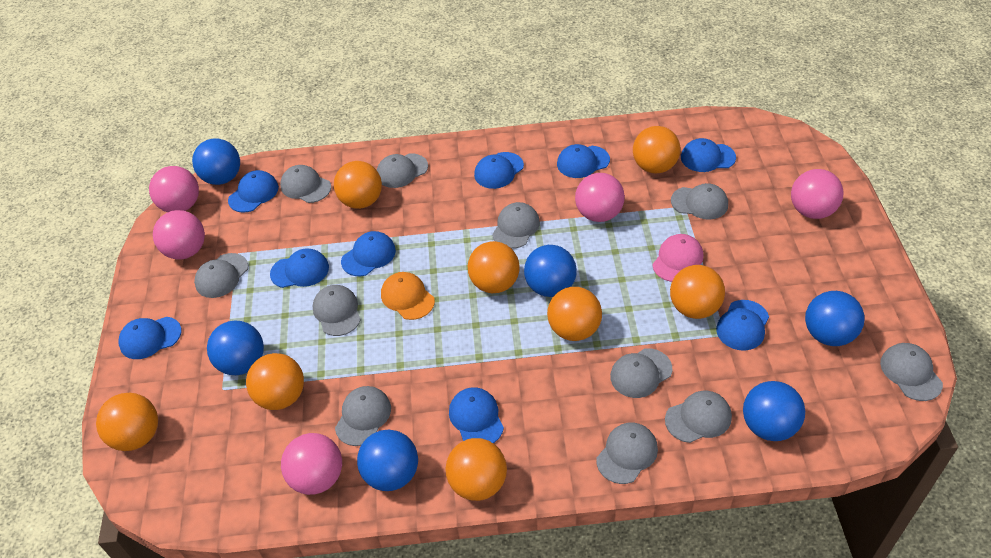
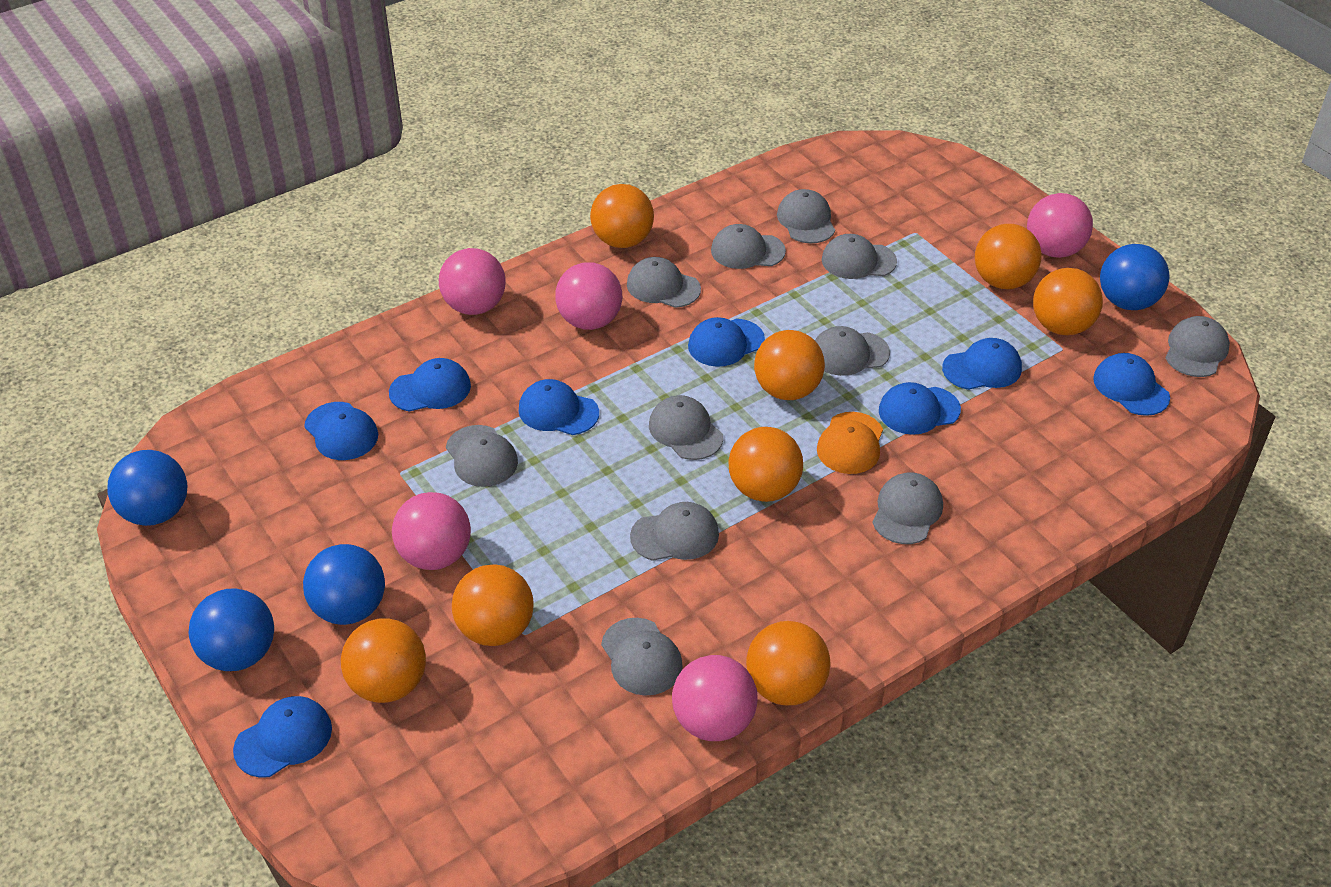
blue ball: [192,138,240,185] [207,320,264,375] [357,429,418,491] [524,245,577,297] [743,381,805,441] [805,291,864,346] = 6 -> [107,450,187,526] [189,588,274,671] [303,544,385,625] [1100,244,1169,310] = 4
blue cap: [118,317,181,359] [228,170,279,213] [270,248,329,288] [341,231,396,276] [449,387,504,443] [474,152,524,189] [557,144,610,178] [681,138,736,172] [716,300,769,351] = 9 -> [233,696,332,778] [304,402,378,460] [389,358,471,412] [519,379,599,435] [688,317,765,367] [879,382,961,435] [942,338,1022,390] [1093,353,1170,416] = 8
pink cap: [652,234,703,282] = 1 -> none = 0

